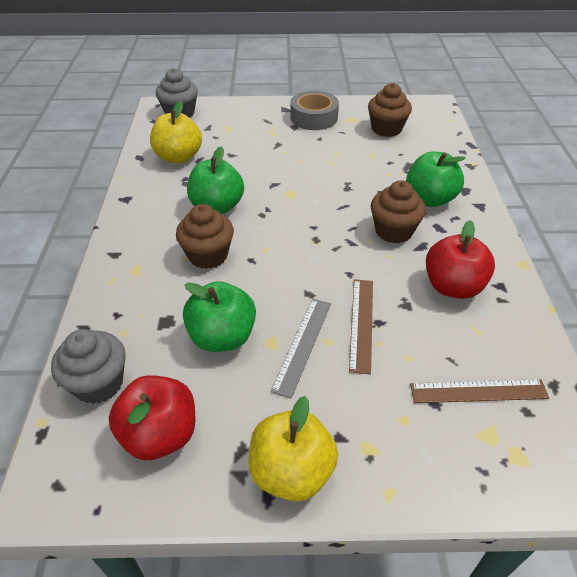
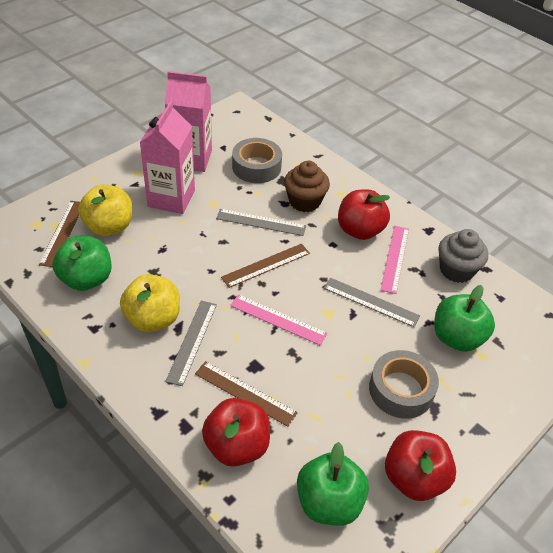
brown cupcake: [176,204,234,269] [368,83,412,137] [370,180,426,243] = 3 -> [284,161,330,212] = 1
brown ruler: [349,279,373,374] [410,379,549,403] = 2 -> [39,201,80,267] [195,361,298,427] [221,244,310,288] = 3
grey cupcake: [51,329,126,404] [156,68,198,118] = 2 -> [439,229,488,283] = 1
grey ruler: [271,299,331,399] = 1 -> [165,301,217,386] [216,209,306,236] [324,278,420,327] = 3
grey tape: [291,91,339,130] = 1 -> [232,138,282,183] [369,350,439,419] = 2
pink carton: none = 0 -> [140,101,195,214] [165,71,212,172] = 2
pink ruler: none = 0 -> [230,294,328,346] [380,226,409,294] = 2
red apple: [109,375,195,460] [426,220,495,299] = 2 -> [202,398,270,467] [338,189,390,240] [385,430,456,501] = 3

